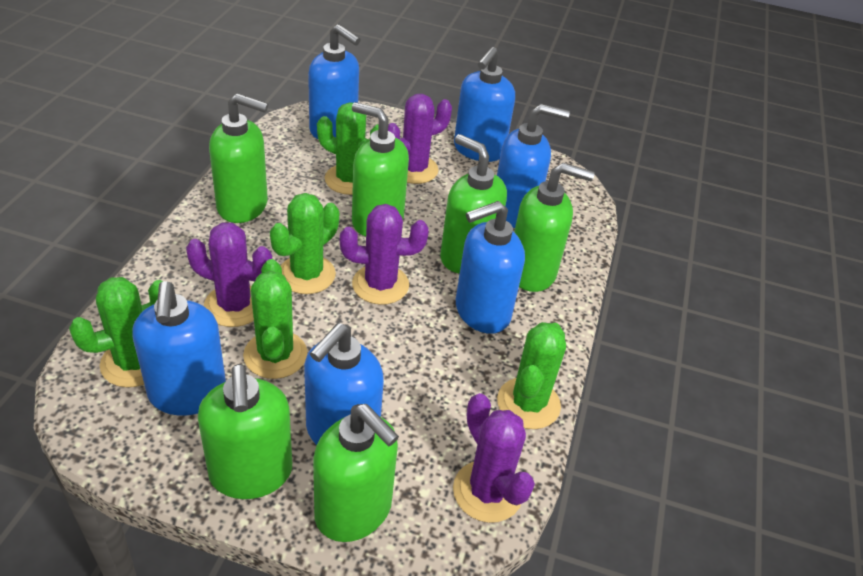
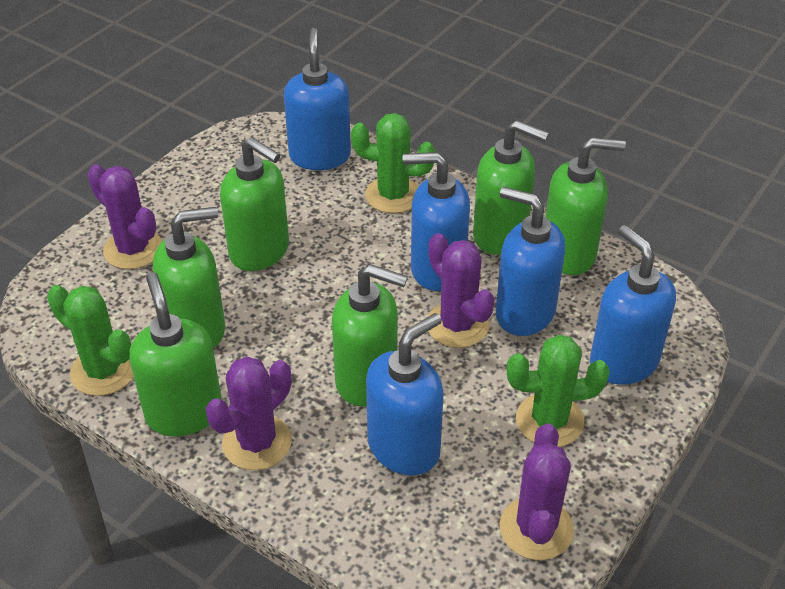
blue soap dispenser: [132,281,226,416] [304,323,384,445] [308,24,361,139] [454,47,515,162] [456,201,525,334] [497,104,570,228] = 6 -> [284,28,351,170] [366,313,444,475] [403,152,470,291] [496,187,565,336] [590,225,676,385] = 5
green cactus: [69,277,163,387] [243,259,307,379] [270,193,339,294] [317,102,379,195] [497,322,566,429] = 5 -> [47,285,133,396] [351,113,435,213] [507,335,610,447] = 3

